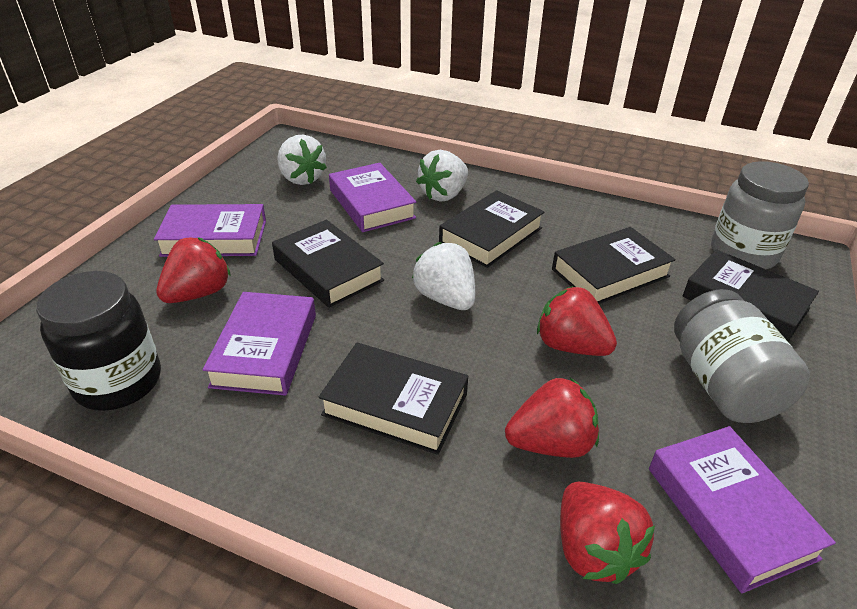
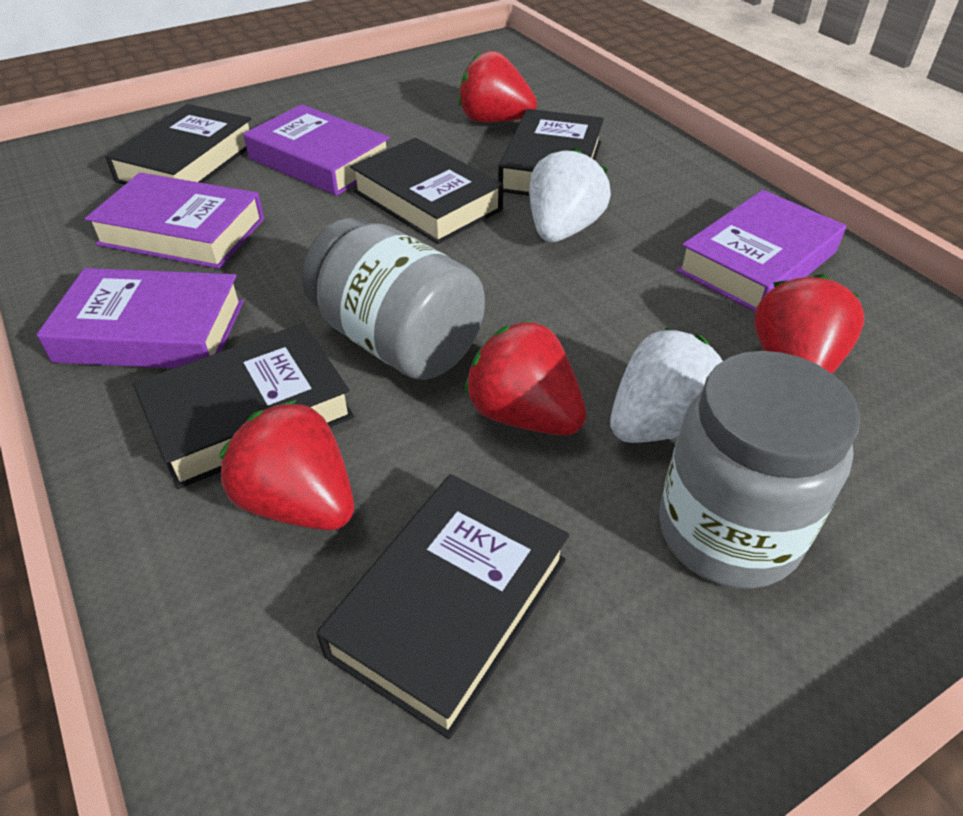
black jar: [36,271,161,411] = 1 -> none = 0
white strawberry: [277,135,327,185] [412,242,475,310] [416,150,468,202] = 3 -> [529,147,611,242] [610,328,723,443] = 2

